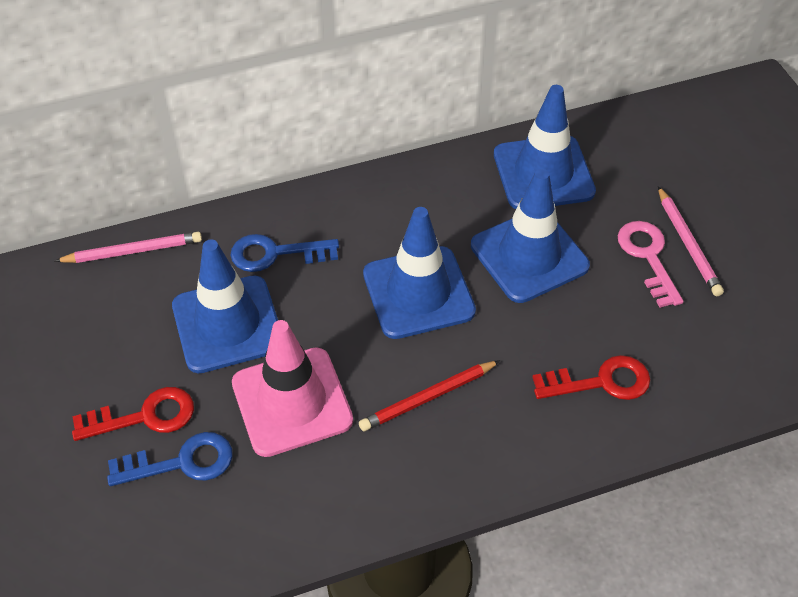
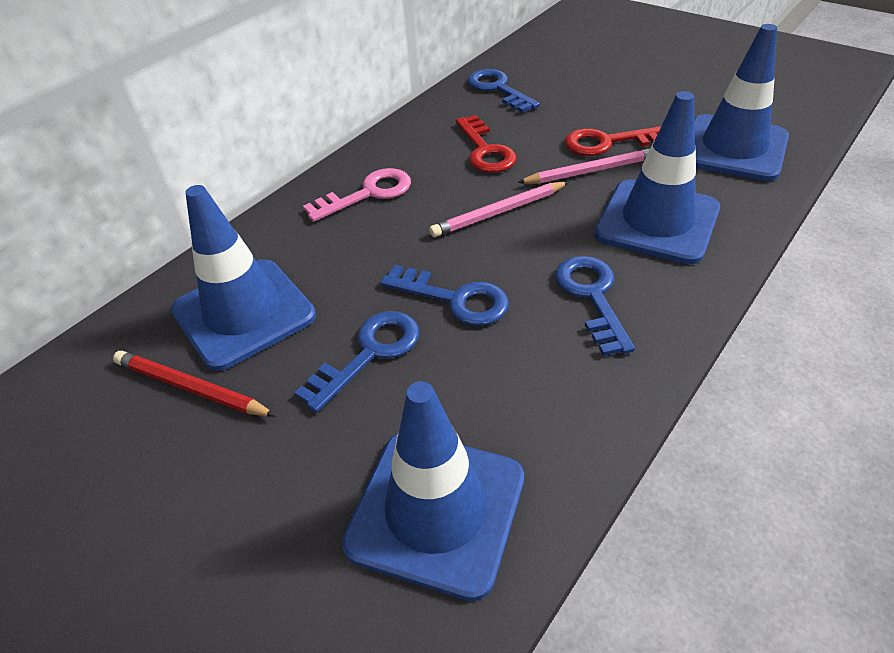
blue key: [107,432,233,486] [230,234,339,272] = 2 -> [294,311,419,413] [380,265,509,326] [468,69,540,113] [555,256,635,356] = 4
pink traffic cone: [232,320,353,457] = 1 -> none = 0

